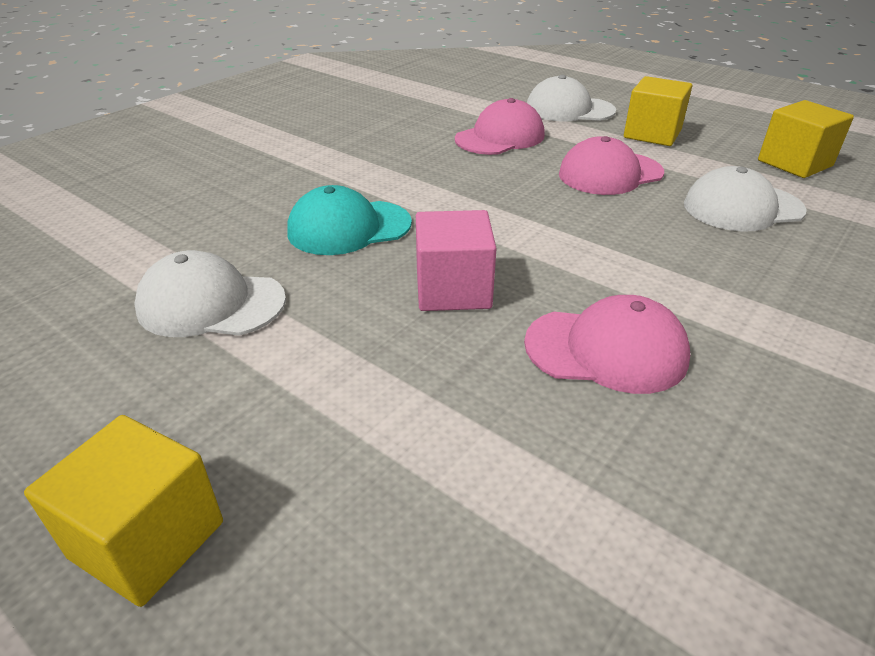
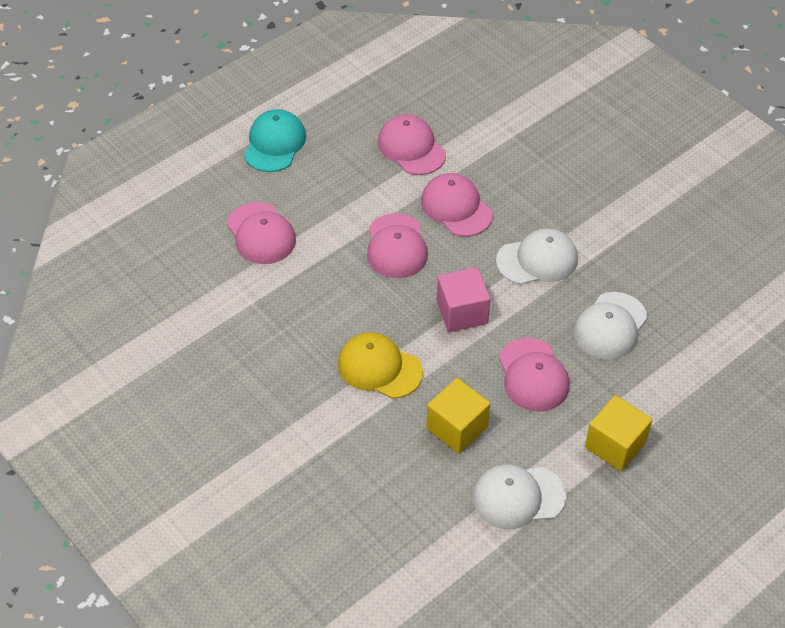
pink cap: [455,98,545,155] [524,295,690,394] [559,136,664,195] = 3 -> [227,202,296,264] [367,213,428,278] [378,114,446,175] [421,173,493,237] [499,338,569,412] = 5
yellow cap: none = 0 -> [338,332,423,399] = 1
yellow cube: [24,415,223,607] [624,76,692,146] [758,100,854,178] = 3 -> [426,378,490,454] [585,395,653,471] = 2

